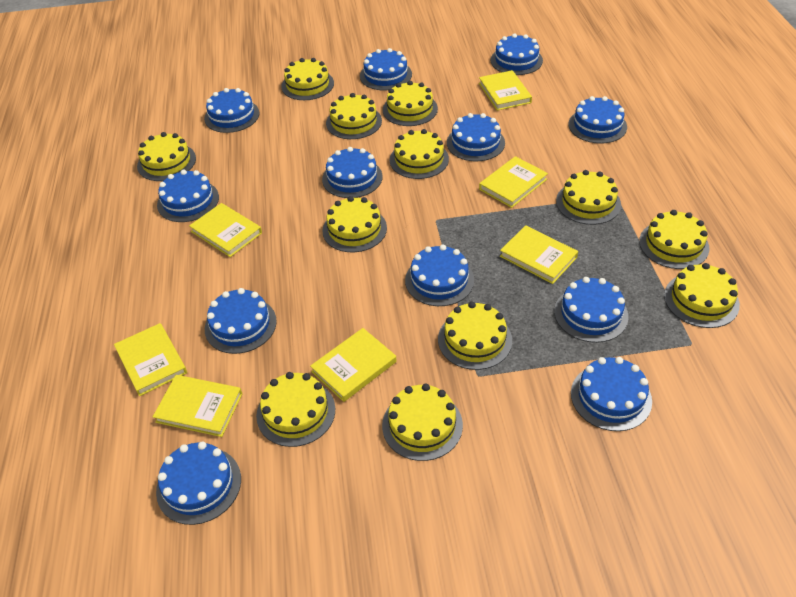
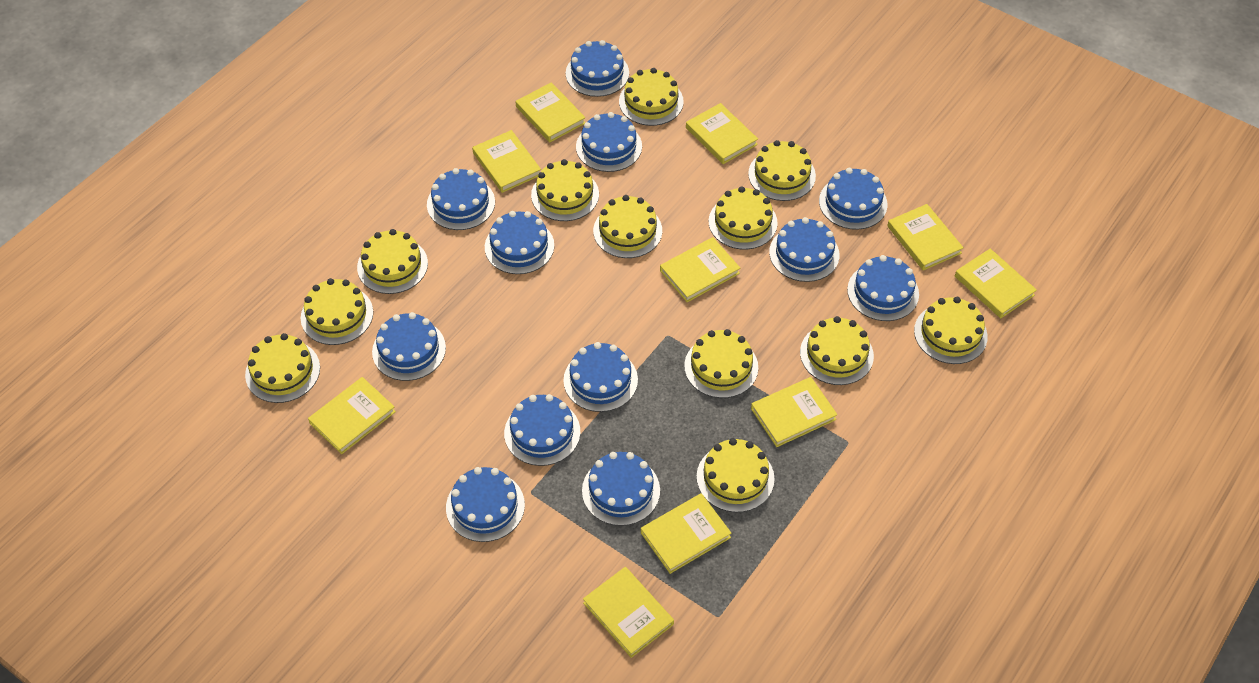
yellow book: [114,323,187,396] [153,375,242,437] [189,203,262,257] [310,328,397,402] [479,70,532,111] [479,156,548,208] [500,225,578,284] = 7 -> [308,377,396,454] [472,130,541,193] [516,82,586,142] [583,567,674,658] [641,493,731,574] [660,237,740,302] [686,103,758,164] [751,377,838,447] [887,204,964,271] [955,249,1037,318] = 10

